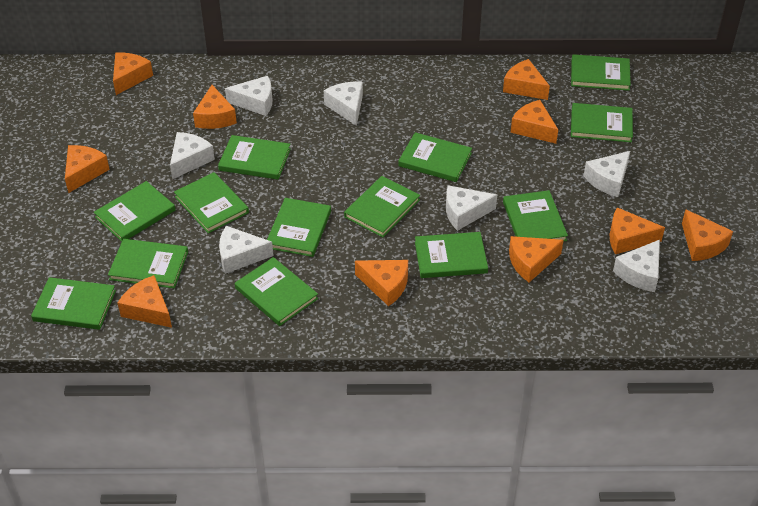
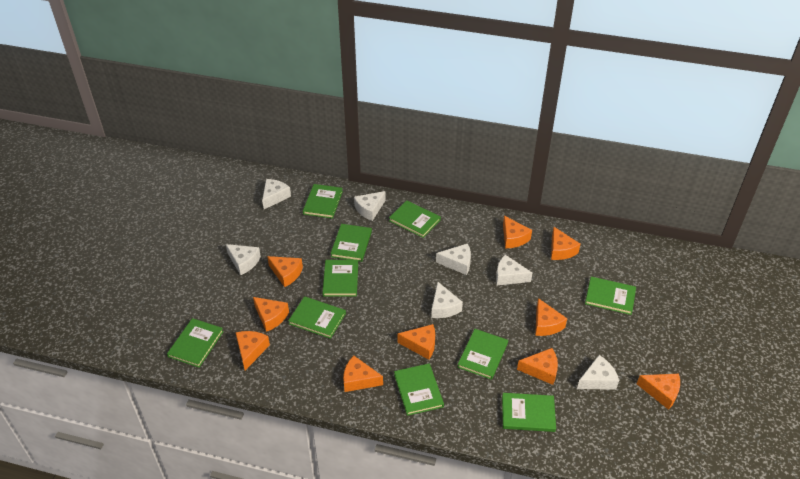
green book: [31,277,116,330] [94,181,175,241] [108,239,188,288] [174,172,249,234] [218,135,291,180] [235,257,318,326] [267,198,331,257] [344,176,420,237] [398,132,472,182] [415,232,488,278] [503,190,568,242] [571,54,631,91] [571,103,633,142] = 13 -> [167,318,224,367] [288,296,346,339] [303,184,343,219] [322,260,358,297] [331,224,372,262] [389,200,441,238] [394,363,444,416] [457,329,508,380] [502,393,556,432] [585,277,636,315] = 10

